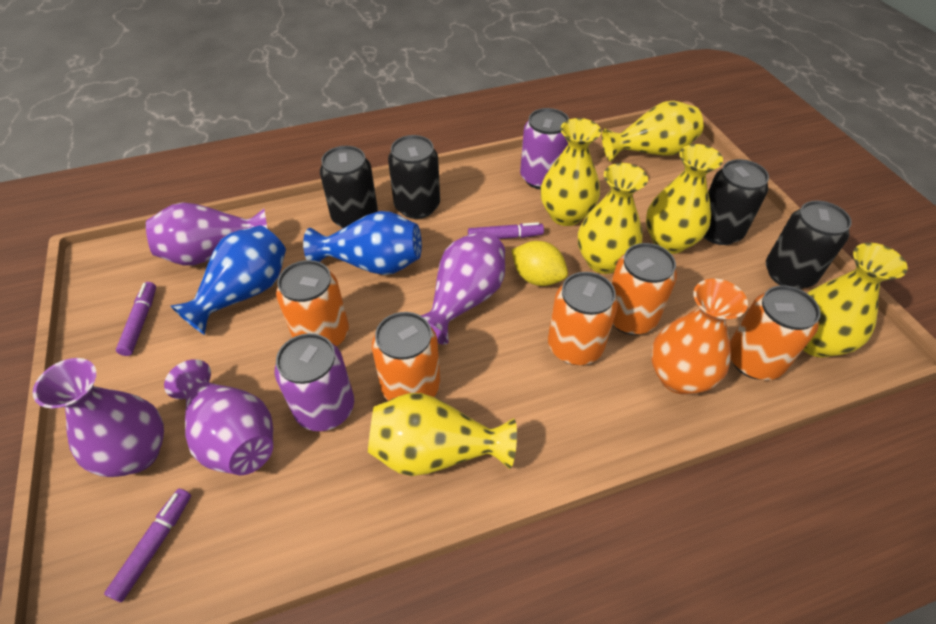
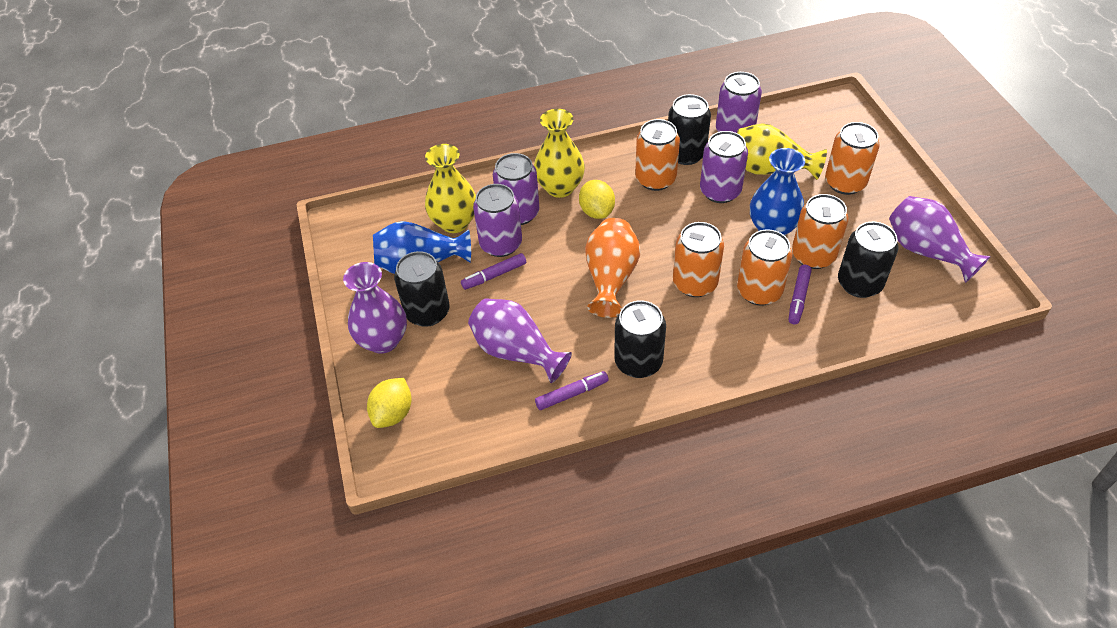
purple can: [274,333,354,431] [520,108,569,189] = 2 -> [473,184,522,257] [493,153,539,225] [700,131,748,203] [716,72,762,133] = 4
purple vase: [32,358,164,477] [146,202,267,266] [164,359,273,475] [420,231,505,345] = 4 -> [343,262,407,354] [468,298,572,383] [889,196,991,283] = 3
yellow lemon: [511,241,568,286] = 1 -> [367,378,412,428] [579,180,615,219] = 2
yellow vase: [368,393,517,476] [541,118,601,226] [578,163,648,274] [602,101,703,162] [646,144,723,254] [803,243,908,358] = 6 -> [425,144,476,233] [534,109,585,198] [737,123,827,180] = 3

